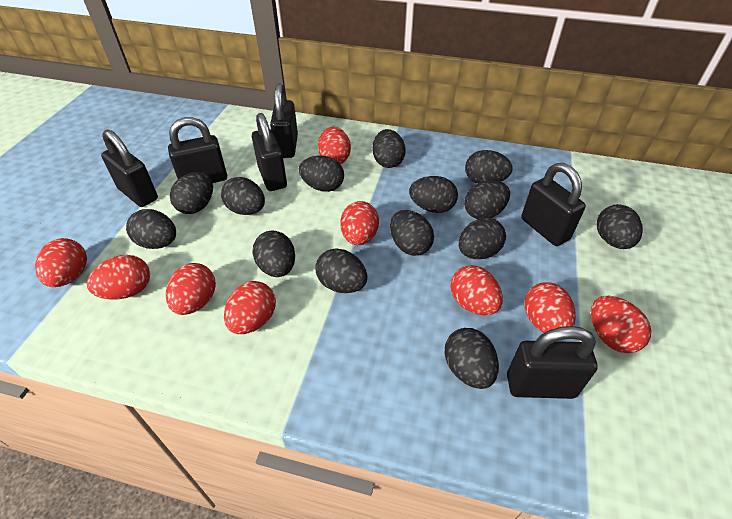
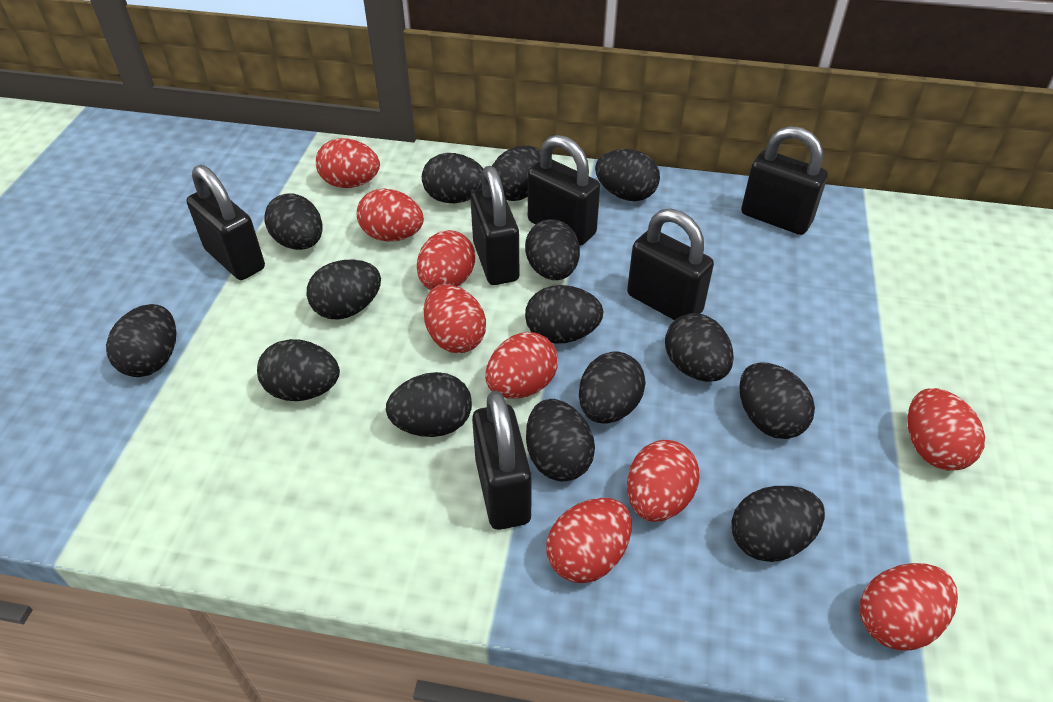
black egg: [126,209,176,249] [170,172,213,214] [221,177,265,215] [253,230,295,277] [299,156,344,192] [315,249,367,293] [372,129,406,168] [390,210,434,256] [409,176,458,213] [444,328,499,389] [459,218,506,259] [464,180,510,219] [465,150,513,184] [597,204,643,249] = 14 -> [106,304,176,377] [257,339,340,401] [264,193,323,250] [307,259,381,320] [386,372,472,437] [422,153,484,203] [492,146,541,201] [525,219,580,280] [525,285,604,344] [526,399,595,482] [579,352,646,424] [595,149,660,201] [665,313,734,382] [732,486,825,562] [739,362,815,439] = 15

